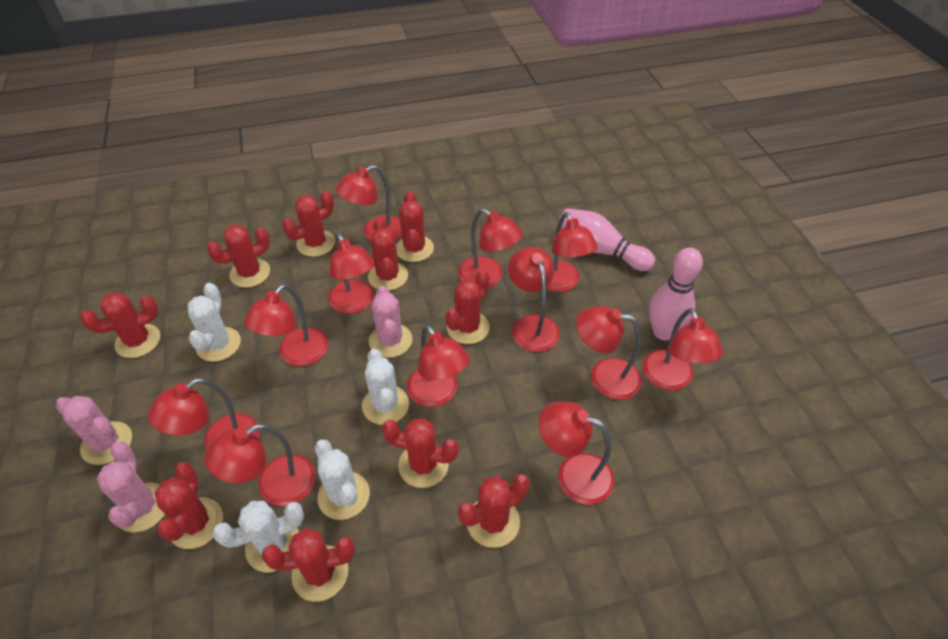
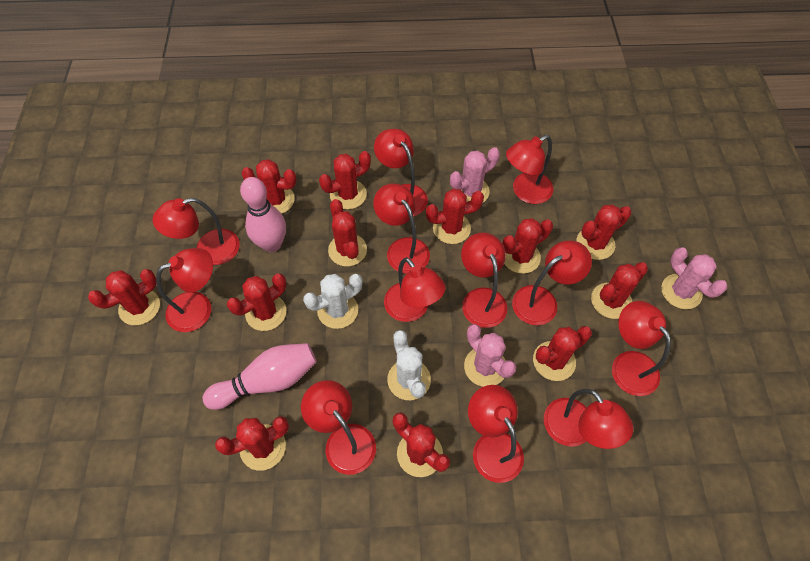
red cactus: [80,292,160,358] [154,462,223,549] [207,225,270,287] [262,528,355,602] [282,191,335,257] [368,218,408,291] [382,418,459,488] [396,191,434,262] [446,270,490,344] [458,474,530,548] = 10 -> [88,269,160,325] [215,416,289,471] [227,273,286,331] [241,159,297,214] [319,151,371,209] [328,199,367,266] [393,412,450,477] [426,189,484,244] [503,218,553,274] [533,326,592,381] [576,204,631,260] [591,262,648,319] = 12
white cactus: [187,283,241,362] [212,501,304,572] [315,440,370,520] [362,349,409,425] = 4 -> [303,274,362,329] [387,330,431,400] = 2

